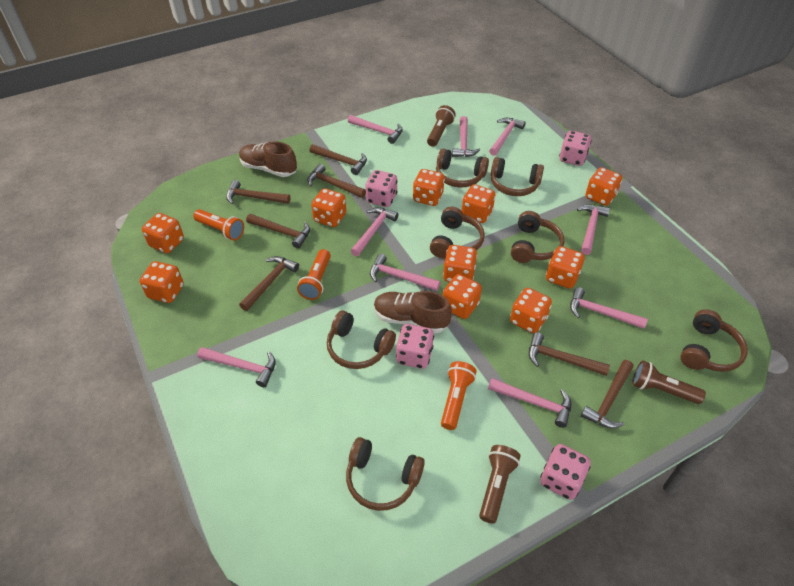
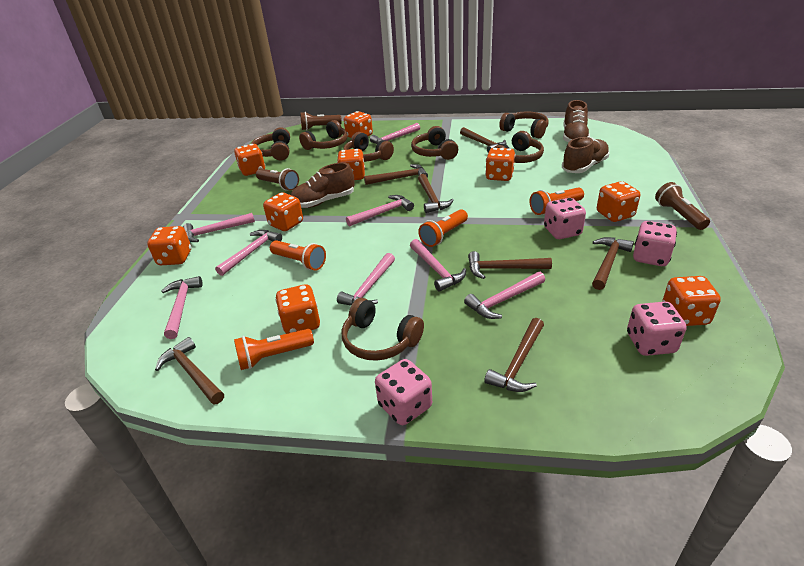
brown shoe: [239,141,297,177] [374,291,452,334] = 2 -> [290,163,355,208] [562,137,610,173] [563,100,590,142] = 3
orange dice: [140,261,184,303] [142,213,184,253] [311,188,346,227] [413,169,445,206] [443,245,477,282] [443,274,482,319] [462,184,496,223] [510,288,552,333] [546,246,584,289] [585,167,622,206] = 10 -> [147,226,191,265] [234,144,265,176] [263,192,303,231] [275,284,320,334] [337,149,365,180] [344,111,373,138] [485,148,515,181] [597,181,640,222] [662,276,721,326] = 9
orange flashlight: [193,209,244,241] [297,249,331,300] [441,361,477,430] = 3 -> [234,329,314,370] [270,240,326,271] [418,209,468,247] [530,187,584,215] = 4
pink hammer: [197,347,276,387] [348,115,403,144] [351,207,399,257] [370,254,440,291] [452,116,480,157] [488,378,571,428] [489,118,525,156] [570,287,648,329] [577,204,610,255] = 9 -> [161,276,202,339] [183,213,255,242] [215,230,282,276] [337,253,395,305] [346,195,414,227] [370,123,420,144] [410,239,466,292] [464,272,545,319] = 8

